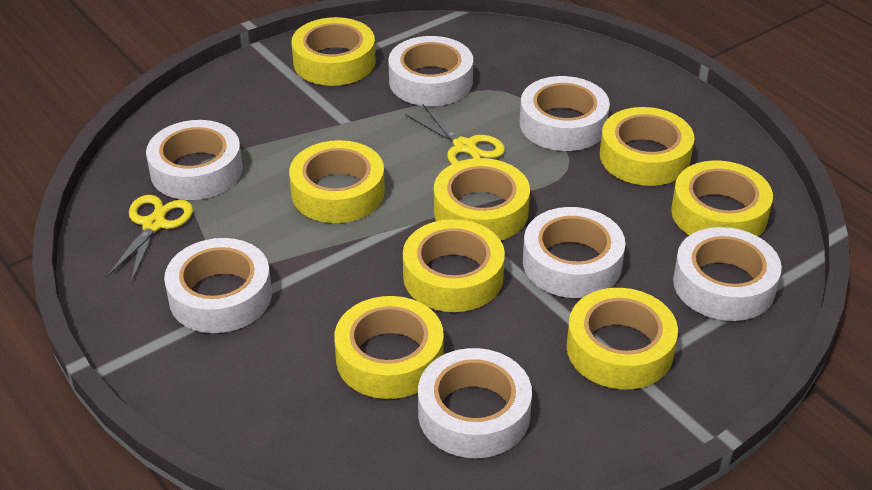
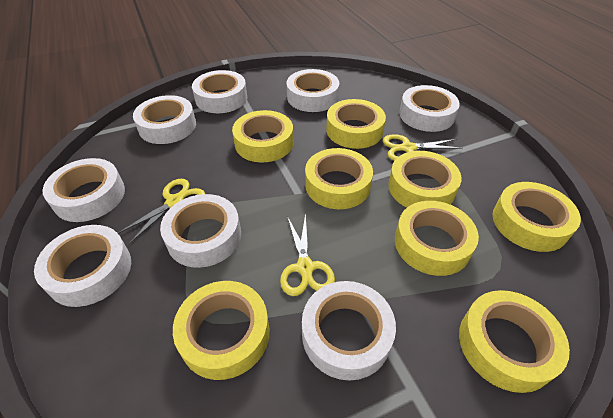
white tape: [146,120,243,200] [164,238,272,333] [388,36,473,106] [418,348,532,458] [520,76,610,151] [523,207,625,298] [673,227,782,321] = 7 -> [34,225,131,307] [42,158,125,222] [133,95,196,144] [160,194,241,268] [192,70,247,113] [286,69,339,112] [302,281,396,381] [399,85,460,132] = 8
yellow scissors: [106,195,193,283] [405,105,505,164] = 2 -> [118,179,205,244] [280,213,335,296] [382,134,462,161] = 3

